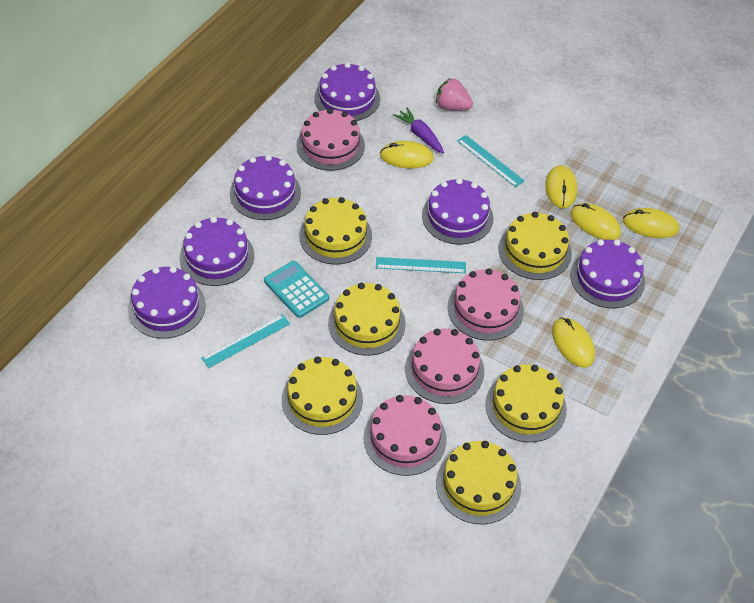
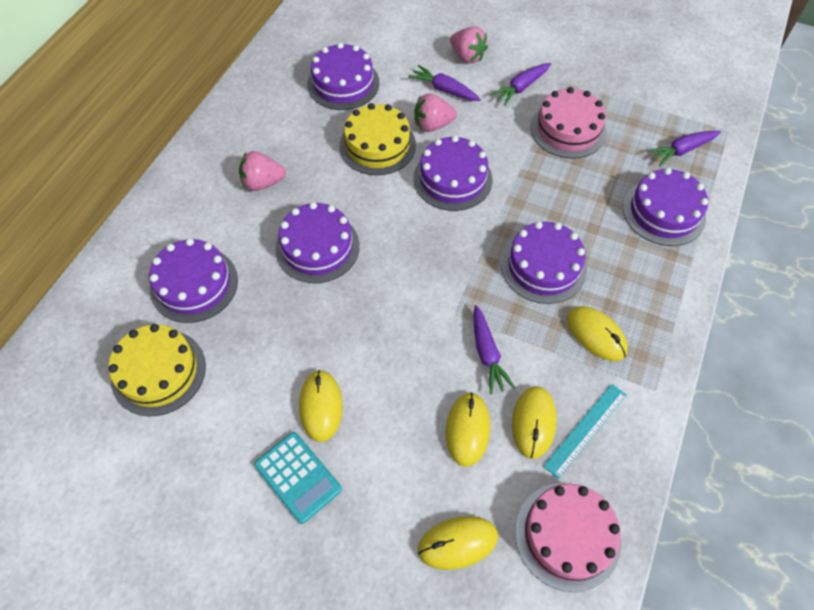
pink cake: [296,108,365,171] [363,395,447,476] [405,329,484,404] [447,268,524,341] = 4 -> [515,483,621,592] [531,87,607,158] = 2
pink strawberry: [436,78,473,111] = 1 -> [239,151,286,191] [414,93,457,132] [450,27,488,63] = 3
purple carrot: [393,107,444,154] = 1 -> [409,65,481,101] [474,305,515,394] [490,63,551,106] [647,131,721,166] = 4
turquoise ruler: [201,314,290,368] [376,257,466,273] [457,135,525,187] = 3 -> [543,384,627,479] = 1
yellow cake: [282,357,363,435] [299,197,372,265] [328,283,406,356] [436,441,521,524] [485,365,567,442] [499,212,572,280] = 6 -> [108,324,206,417] [339,103,416,175] = 2

